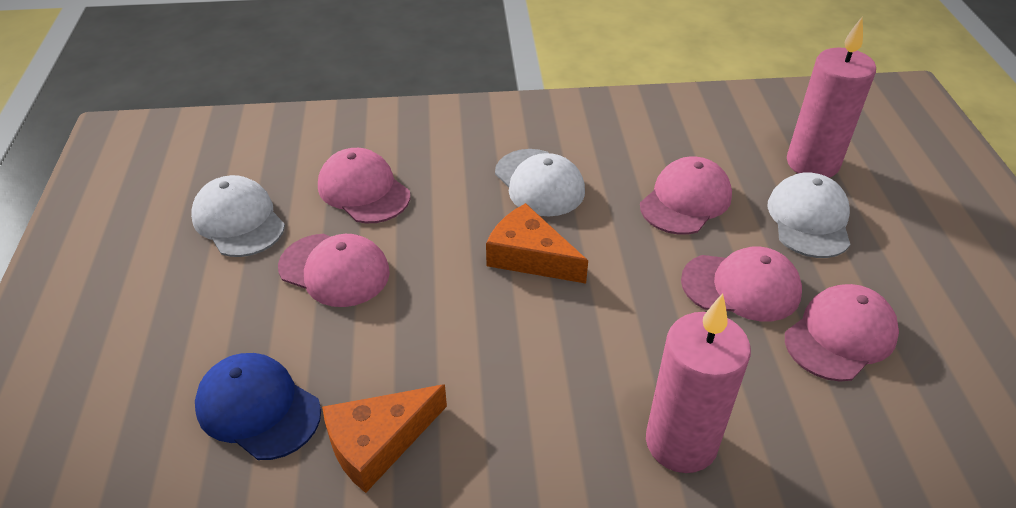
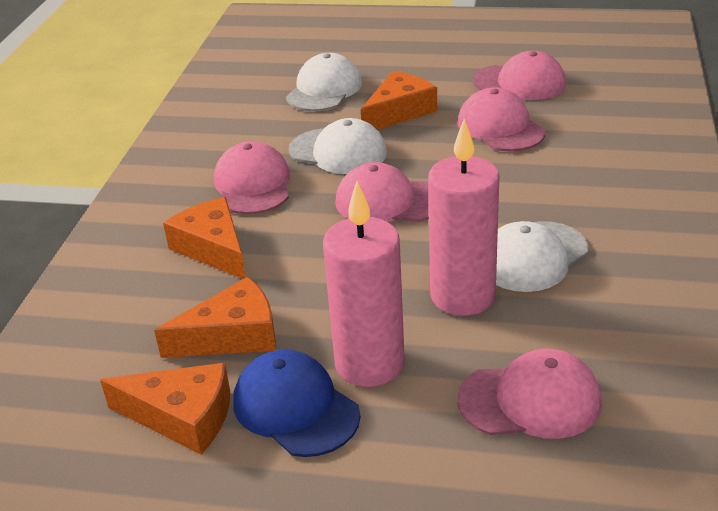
orange cheese: [322,384,447,493] [486,203,588,284] = 2 -> [100,363,230,454] [154,277,276,358] [163,197,246,279] [361,71,437,129] = 4

